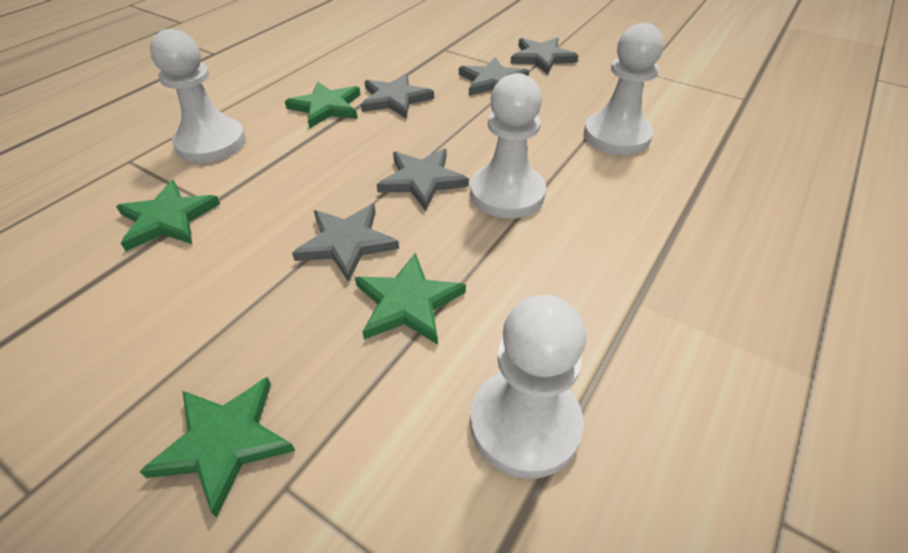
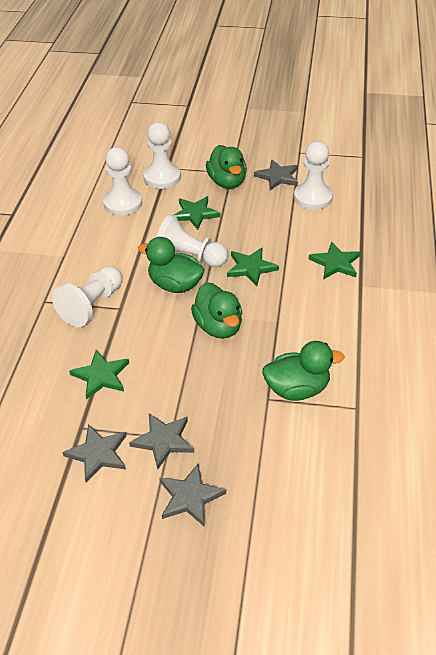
green duck: none = 0 -> [138,237,205,293] [191,282,242,339] [206,145,247,189] [262,341,345,401] = 4
grey star: [292,204,399,282] [361,73,434,118] [376,149,469,211] [459,57,529,96] [510,37,578,74] = 5 -> [63,424,127,482] [129,414,194,469] [159,464,226,527] [254,160,298,190] = 4
white pawn: [150,29,246,163] [470,73,546,219] [470,295,586,479] [584,23,664,155] = 4 -> [52,266,122,327] [103,147,142,216] [143,122,181,189] [156,214,228,267] [294,141,333,210] = 5

